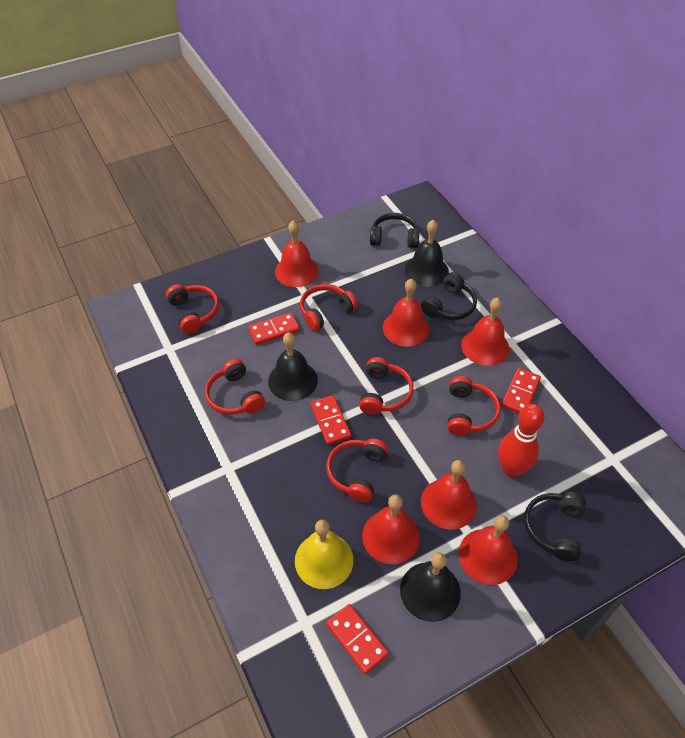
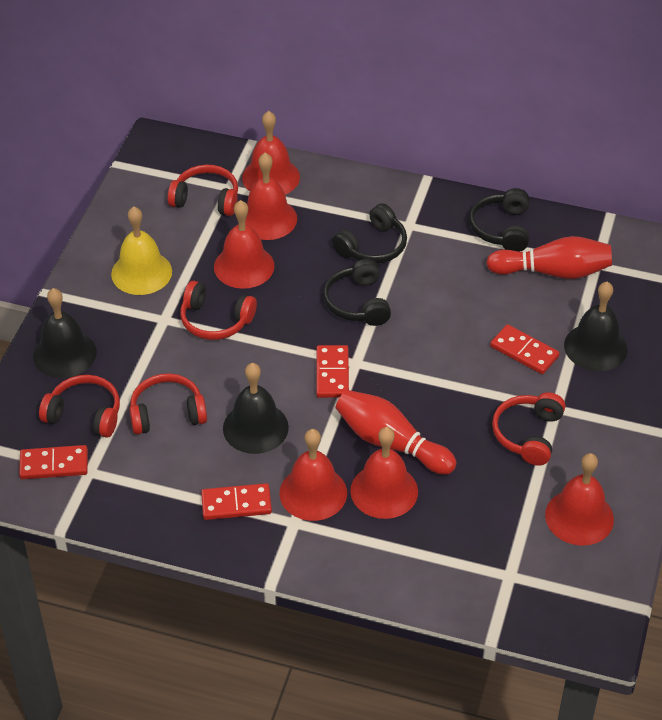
red bowling pin: [498,404,544,478] = 1 -> [336,390,456,475] [486,236,612,279] = 2
red headphones: [166,284,219,334] [205,359,265,415] [300,284,358,331] [326,439,388,503] [359,357,414,415] [447,376,501,435] = 6 -> [39,375,120,438] [130,373,207,434] [168,164,238,216] [180,281,257,340] [492,392,565,466] = 5

